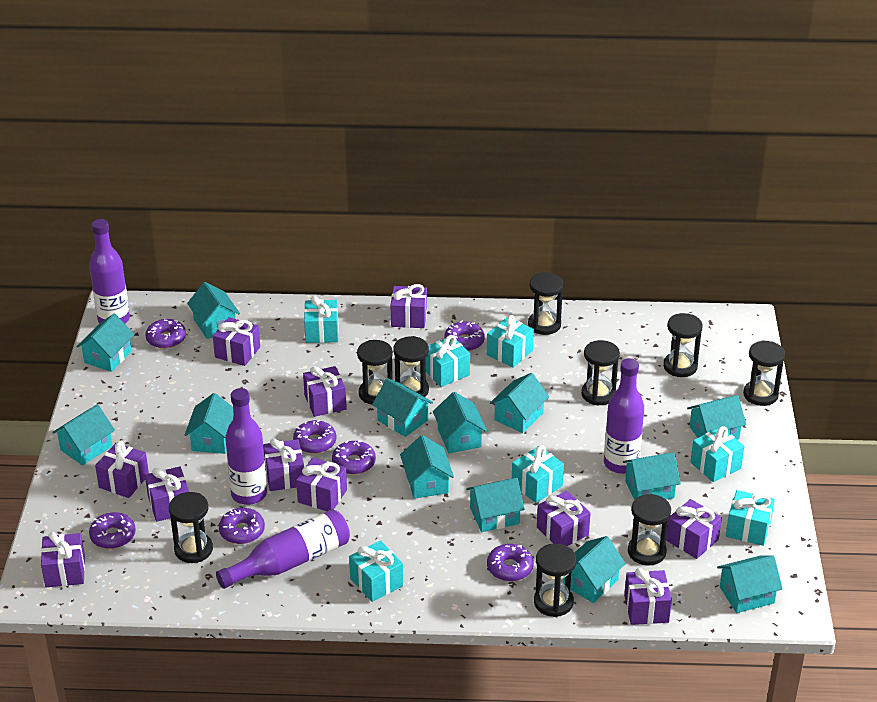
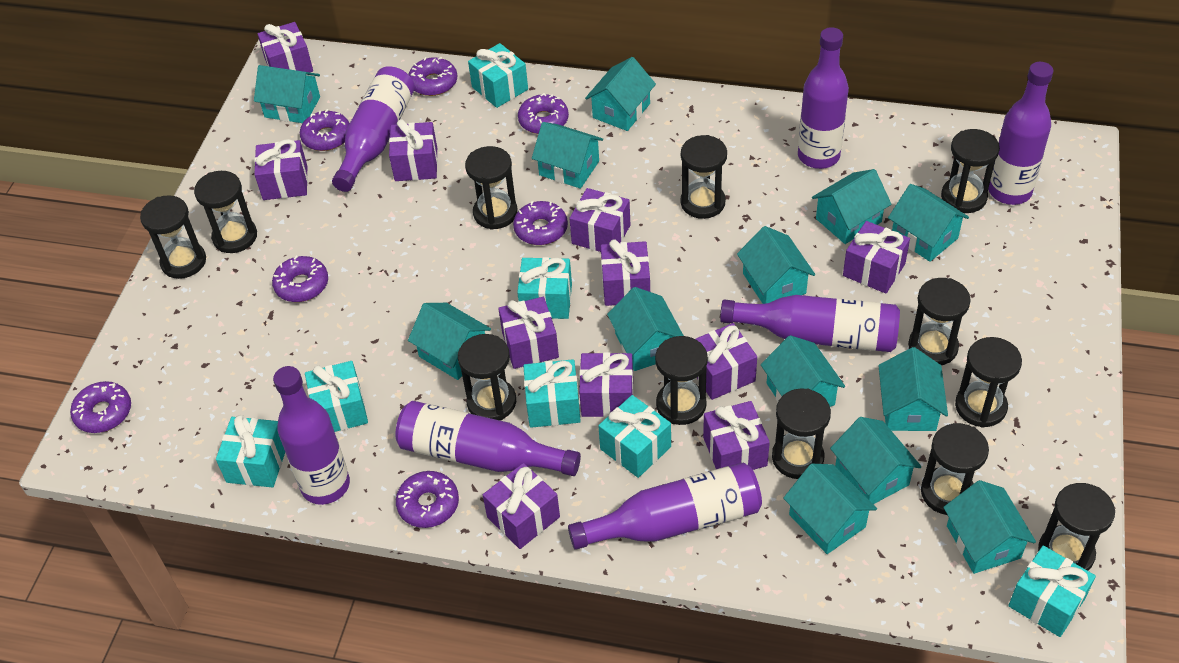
black hourglass: [169,492,213,563] [357,340,393,405] [393,336,429,397] [528,272,563,335] [534,543,576,617] [581,340,620,405] [628,494,671,565] [663,313,703,377] [743,340,785,406] = 9 -> [140,195,206,279] [194,171,257,253] [458,334,516,420] [465,146,518,230] [655,336,708,425] [681,135,727,219] [772,388,831,479] [908,278,971,365] [921,423,989,515] [941,129,1000,213] [955,337,1022,428] [1038,483,1115,571] = 12
purple bottle: [89,219,130,324] [216,509,350,589] [225,388,267,505] [604,358,644,474] = 4 -> [273,366,350,505] [332,66,415,192] [395,401,581,476] [568,463,762,550] [720,295,900,352] [798,27,849,169] [988,62,1054,205] = 7

